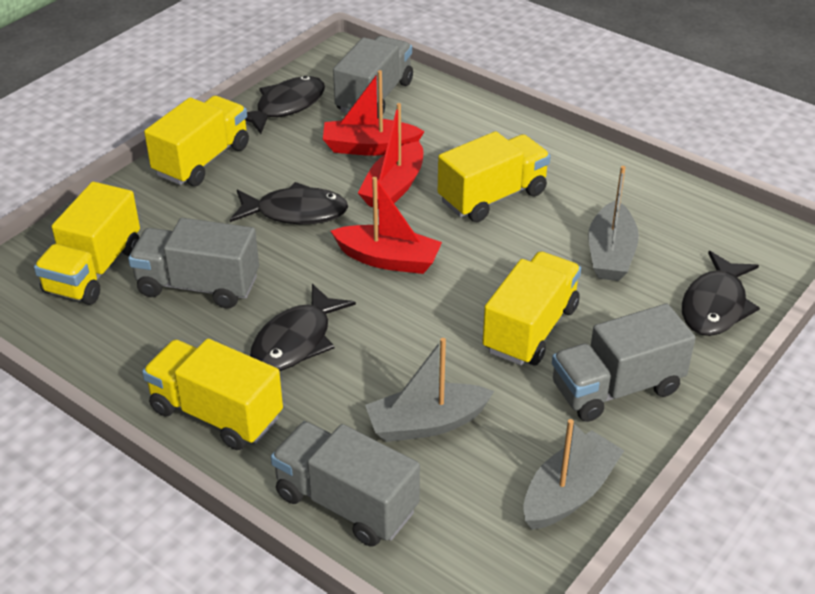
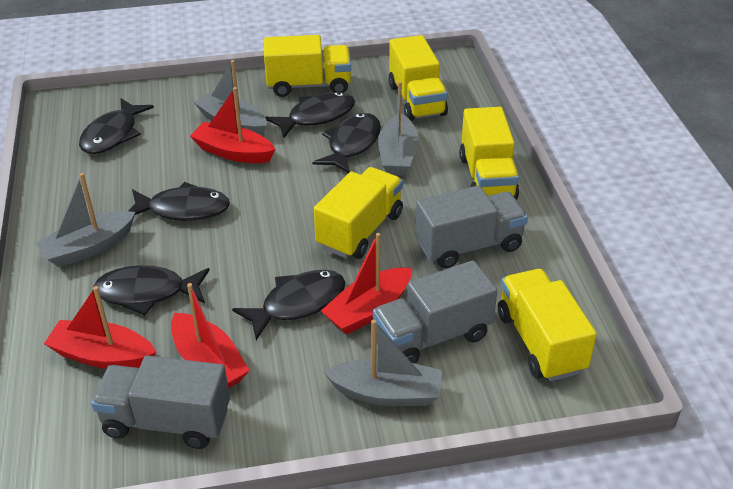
black fish: [230,182,348,224] [245,76,325,134] [250,284,356,371] [682,251,760,336] = 4 -> [79,98,154,154] [93,265,210,315] [128,182,230,221] [232,270,345,340] [265,92,355,138] [312,113,381,173] = 6
grey boat: [365,338,494,442] [523,419,624,530] [588,166,639,281] = 3 -> [36,173,135,267] [194,60,267,136] [324,320,442,406] [378,81,419,176] = 4
grey truck: [128,218,259,308] [271,421,420,547] [333,36,413,119] [552,304,695,422] = 4 -> [91,355,230,449] [373,260,497,363] [415,186,528,269] = 3
red boat: [323,70,425,156] [331,177,442,274] [358,103,423,209] = 3 -> [44,286,156,369] [171,283,250,389] [190,87,276,163] [321,233,411,335] = 4

